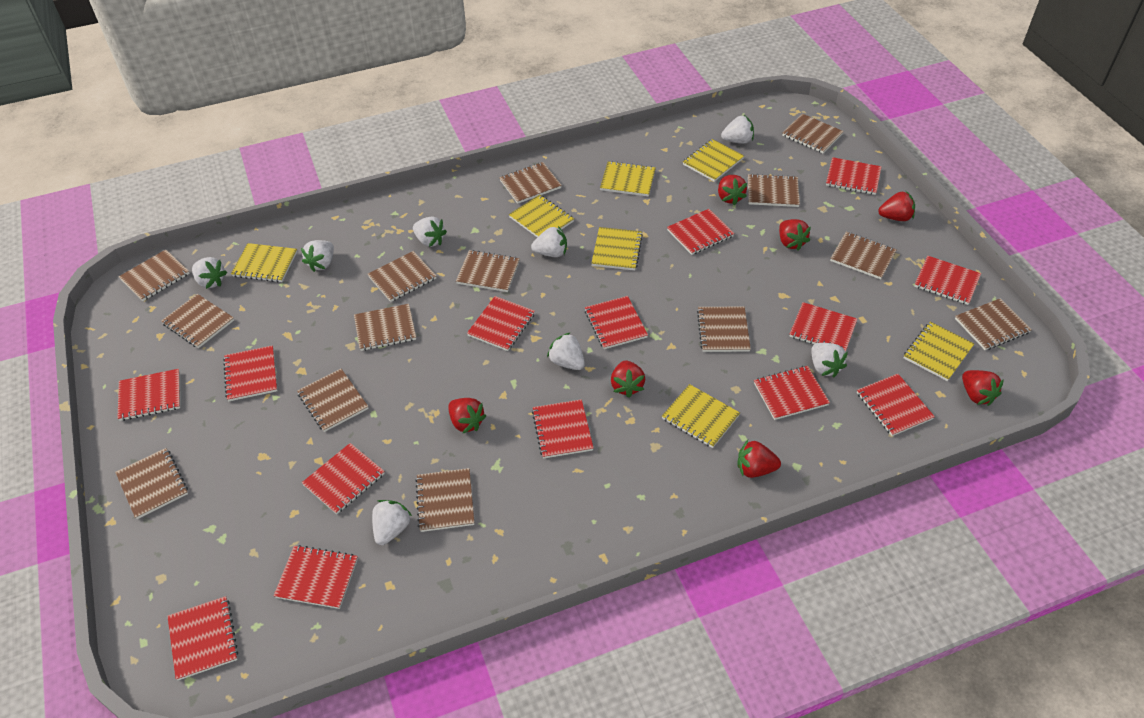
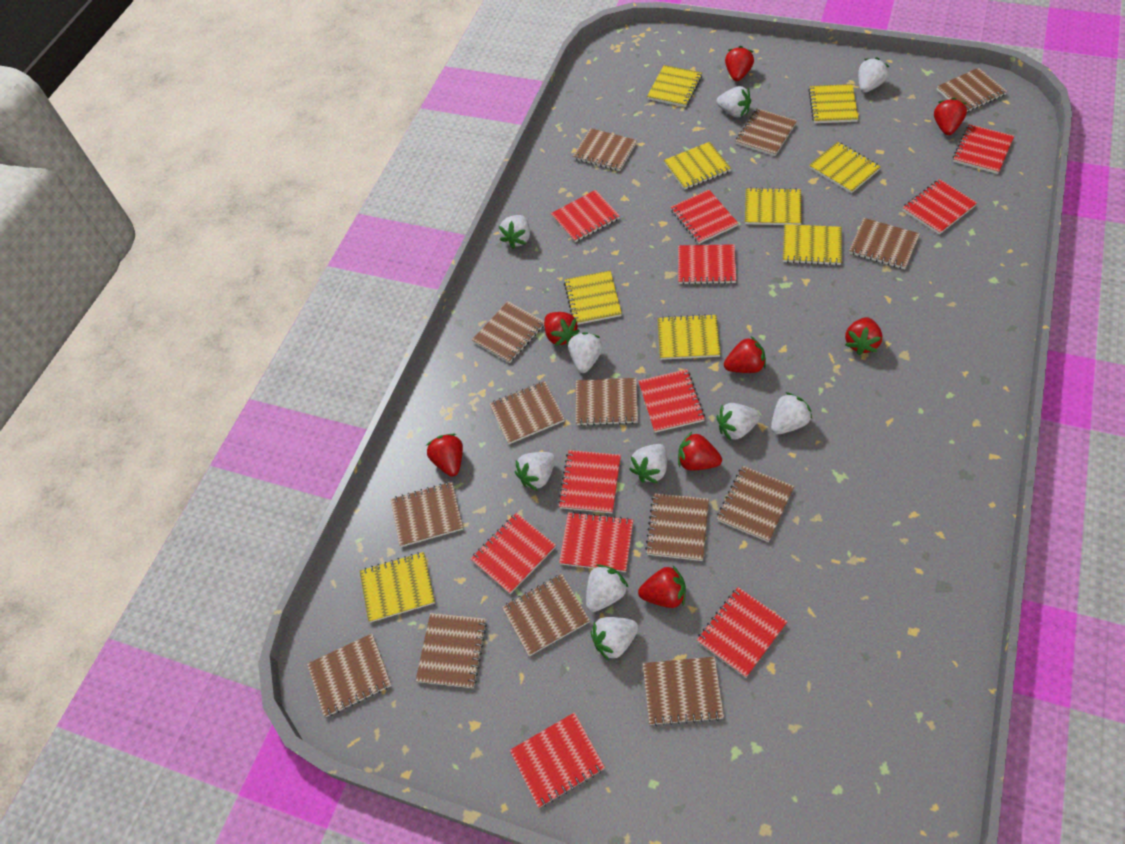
red notebook: [117,369,180,421] [167,596,238,680] [223,345,277,401] [274,545,358,609] [302,443,385,514] [467,296,535,351] [532,399,594,459] [585,296,648,349] [667,209,734,255] [754,366,830,420] [789,302,857,352] [826,157,882,195] [857,374,935,436] [914,256,981,305] = 14 -> [471,513,556,594] [510,712,605,808] [551,190,620,242] [558,450,621,513] [559,512,633,572] [638,369,705,433] [671,190,738,244] [678,244,736,285] [697,587,787,678] [903,179,977,235] [953,124,1014,174] = 11
red strawberry: [448,398,487,433] [611,360,645,398] [718,175,747,205] [738,440,781,478] [779,219,811,250] [878,191,915,221] [962,370,1004,406] = 7 -> [426,434,463,477] [544,312,580,346] [638,566,686,608] [678,432,722,471] [724,336,766,373] [725,46,754,81] [845,317,883,355] [934,98,967,135] = 8
white strawberry: [192,257,227,289] [301,240,334,272] [372,500,412,545] [413,216,447,247] [531,226,567,257] [547,332,585,370] [721,115,754,144] [811,343,848,377] = 8 -> [499,215,530,249] [515,452,555,491] [568,332,603,373] [586,564,629,612] [591,617,639,661] [629,444,667,483] [716,86,751,117] [717,403,760,441] [771,392,812,434] [858,57,889,93] = 10
yellow notebook: [231,243,297,282] [509,195,574,237] [591,227,643,270] [600,161,656,197] [662,384,740,448] [683,139,744,182] [904,322,974,381] = 7 -> [360,552,435,623] [564,271,622,325] [647,65,702,107] [657,314,721,360] [664,142,731,190] [745,187,801,225] [783,224,842,265] [808,84,858,123] [809,142,881,193] = 9

